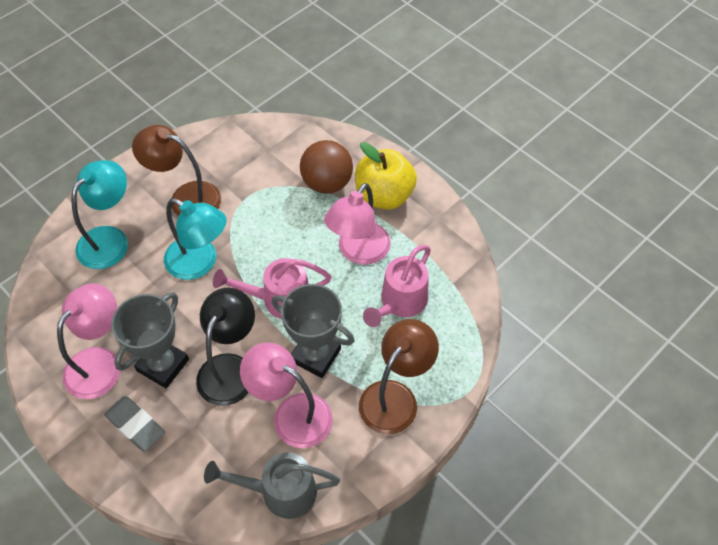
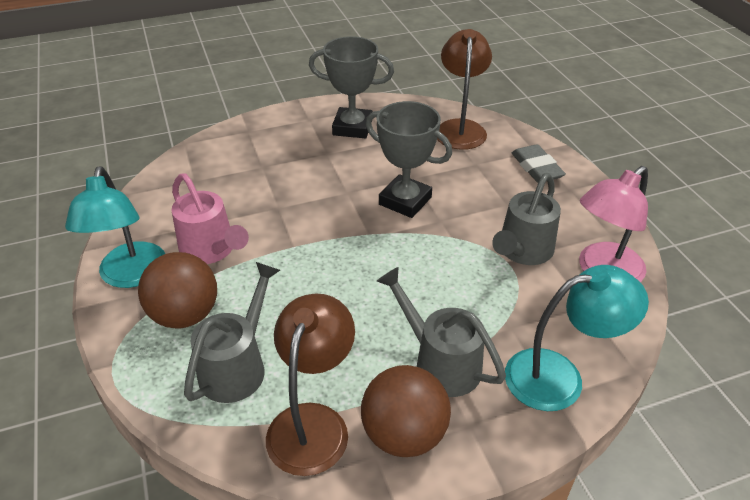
black lamp: [196,288,255,406] = 1 -> none = 0
brown ball: [300,140,353,194] = 1 -> [138,252,217,329] [361,365,451,457] = 2
grey watering can: [204,452,340,519] = 1 -> [184,262,280,403] [377,267,506,397] [492,173,561,265] = 3
pink lamp: [57,283,120,399] [240,343,333,448] [324,183,391,265] = 3 -> [579,166,648,282] = 1
pink watering can: [213,258,331,319] [363,245,431,327] = 2 -> [172,173,249,264] = 1
yellow apple: [355,142,417,210] = 1 -> none = 0

